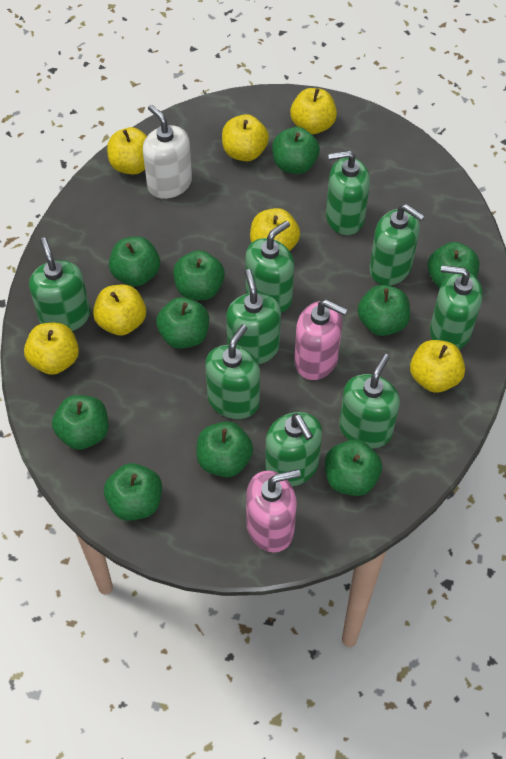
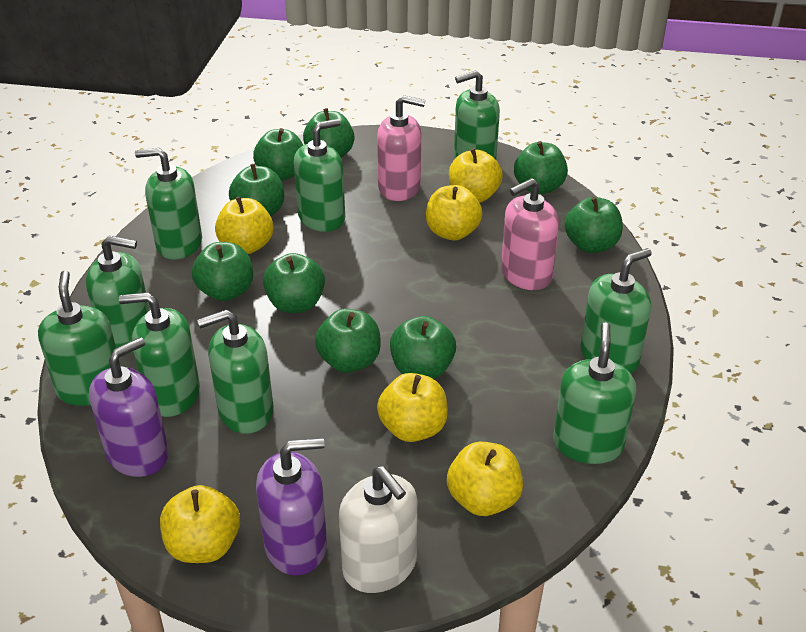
green apple: [52,395,109,450] [104,463,162,521] [109,237,160,286] [156,297,209,349] [173,250,225,300] [197,421,253,477] [272,127,320,174] [325,440,382,496] [358,285,410,336] [428,242,479,288] = 10 -> [192,242,253,301] [229,164,284,216] [253,128,303,181] [263,253,325,313] [303,108,355,157] [315,308,381,373] [390,316,456,379] [514,141,568,195] [564,197,623,253] = 9
purple soap dispenser: none = 0 -> [89,337,169,477] [256,438,327,576] = 2
yellow apple: [24,323,79,375] [93,285,146,336] [107,127,147,175] [222,114,269,161] [250,208,300,251] [290,88,337,134] [410,340,465,393] = 7 -> [160,485,240,563] [215,196,274,254] [377,373,448,442] [426,185,482,240] [447,442,523,516] [449,148,503,203] = 6

